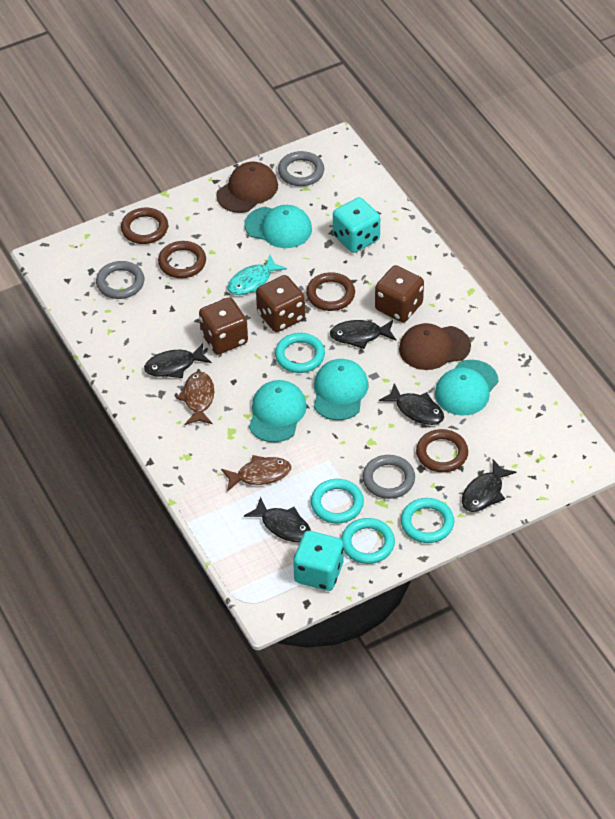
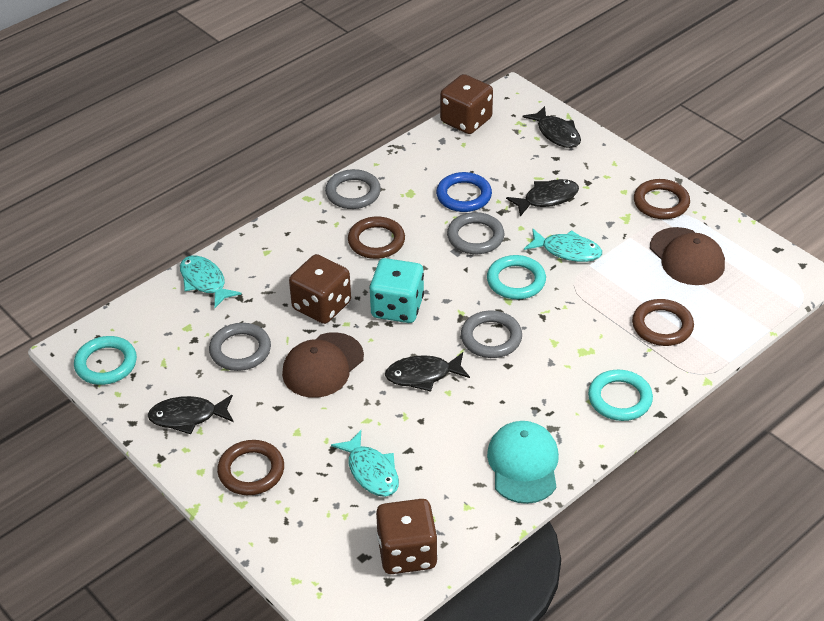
black fish: [144,343,212,378] [244,497,311,542] [330,320,396,349] [379,383,444,425] [462,459,516,512] = 5 -> [148,395,234,434] [385,352,470,392] [506,179,579,217] [522,106,581,148] = 4
blue ring: none = 0 -> [436,172,492,212] = 1
brown fish: [177,371,215,425] [221,455,291,492] = 2 -> none = 0
grey ring: [96,261,144,299] [278,151,324,186] [363,455,415,499] = 3 -> [209,323,271,371] [325,169,381,209] [447,212,504,254] [461,311,522,358] = 4
turquoise cap: [244,205,312,248] [249,380,307,442] [314,359,368,420] [435,360,499,416] = 4 -> [487,421,559,504] = 1
turquoise dice: [293,531,344,591] [333,197,380,253] = 2 -> [369,258,424,323] = 1
turquoise fish: [228,255,287,295] = 1 -> [180,256,242,308] [331,430,399,497] [524,228,602,262] = 3
turquoise ring: [275,333,325,373] [311,479,364,523] [341,518,395,564] [401,498,454,543] = 4 -> [74,336,137,385] [487,255,546,299] [588,370,653,421] = 3

